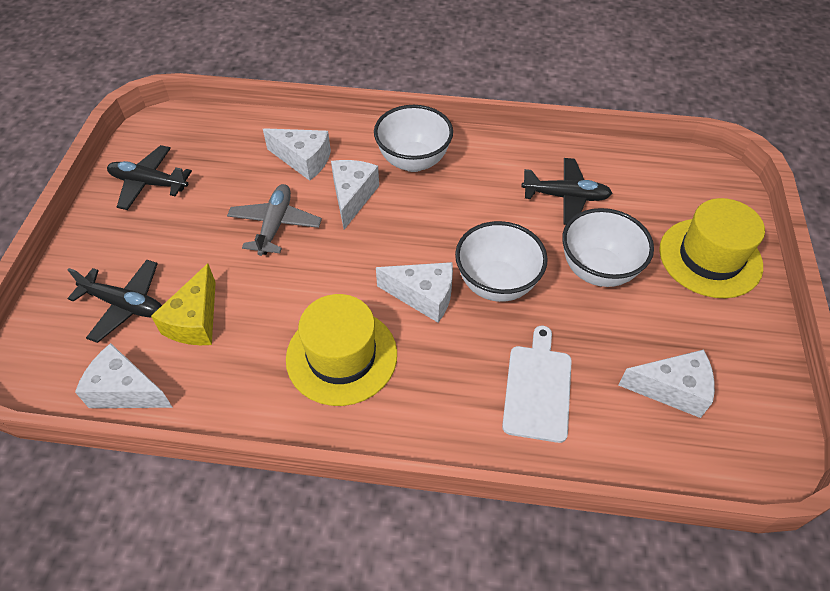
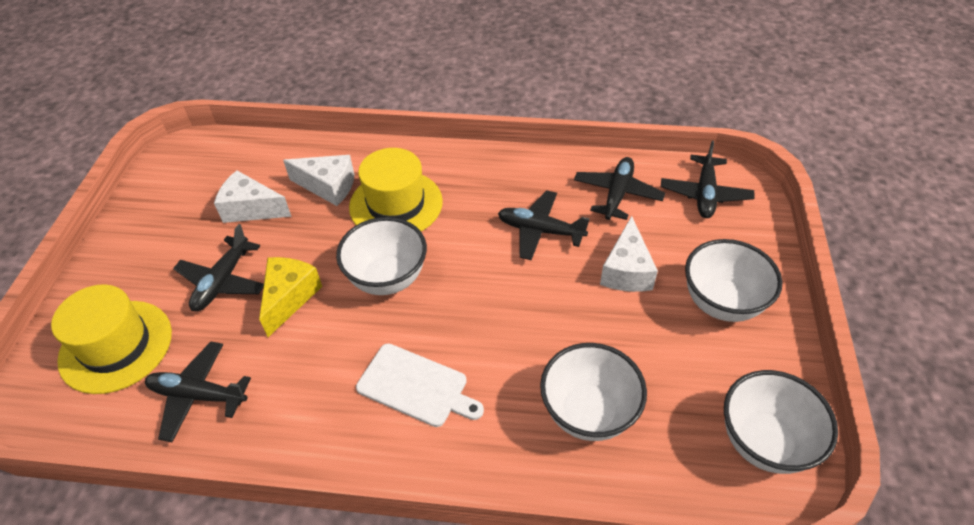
black plane: [68,260,162,343] [107,145,192,210] [521,158,612,225] = 3 -> [145,342,251,442] [173,224,264,311] [498,190,590,260] [574,157,665,220] [661,141,755,218] = 5
grey plane: [227,184,322,256] = 1 -> none = 0
white bowl: [374,105,453,172] [455,221,548,302] [562,208,654,287] = 3 -> [336,217,427,295] [540,343,647,441] [685,239,782,322] [724,370,838,474] = 4
white cheese: [75,343,173,408] [263,128,331,181] [331,160,379,230] [376,262,453,323] [618,349,715,418] = 5 -> [214,171,292,223] [283,155,355,206] [600,216,658,292] = 3

